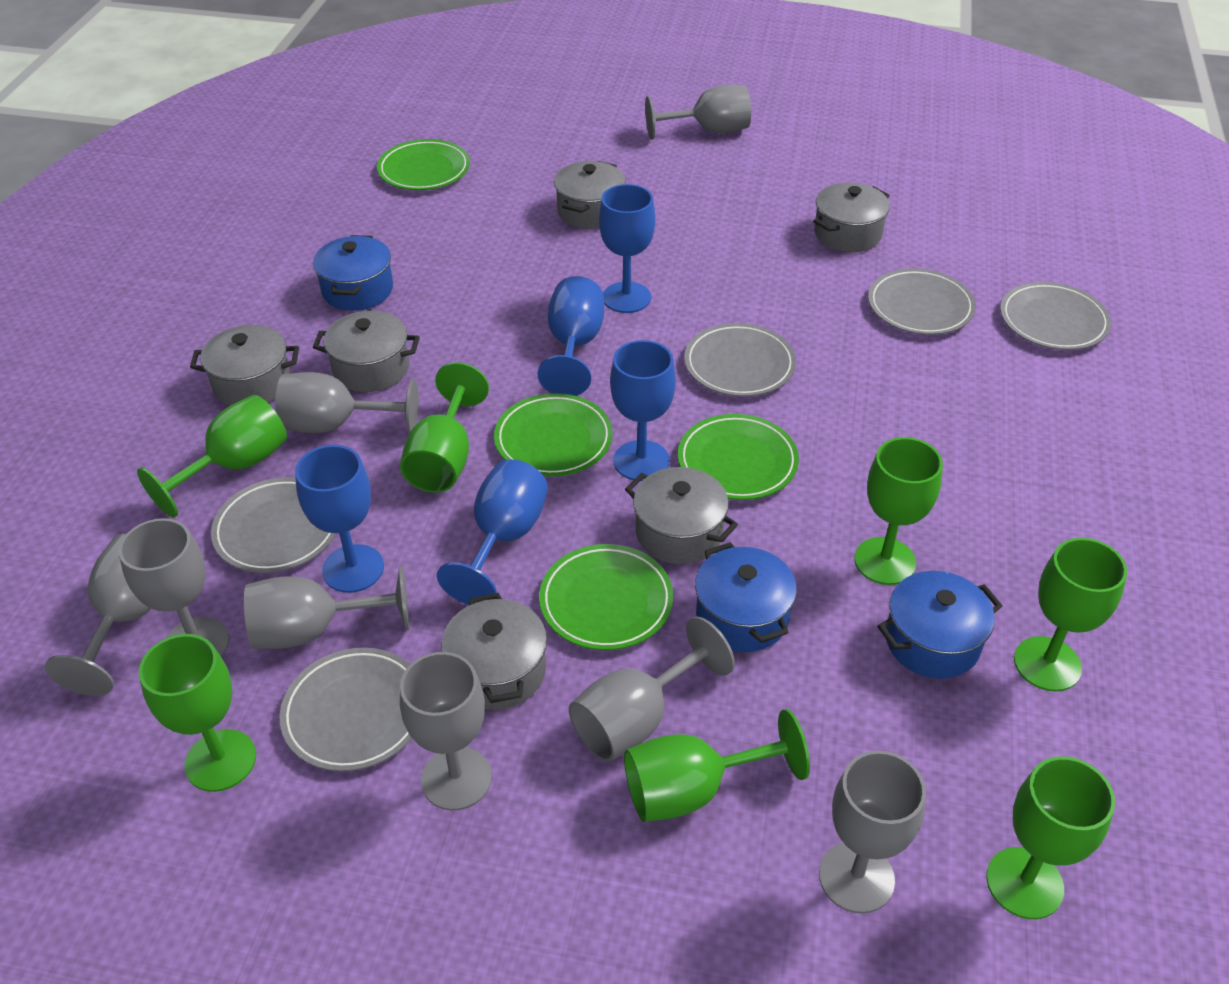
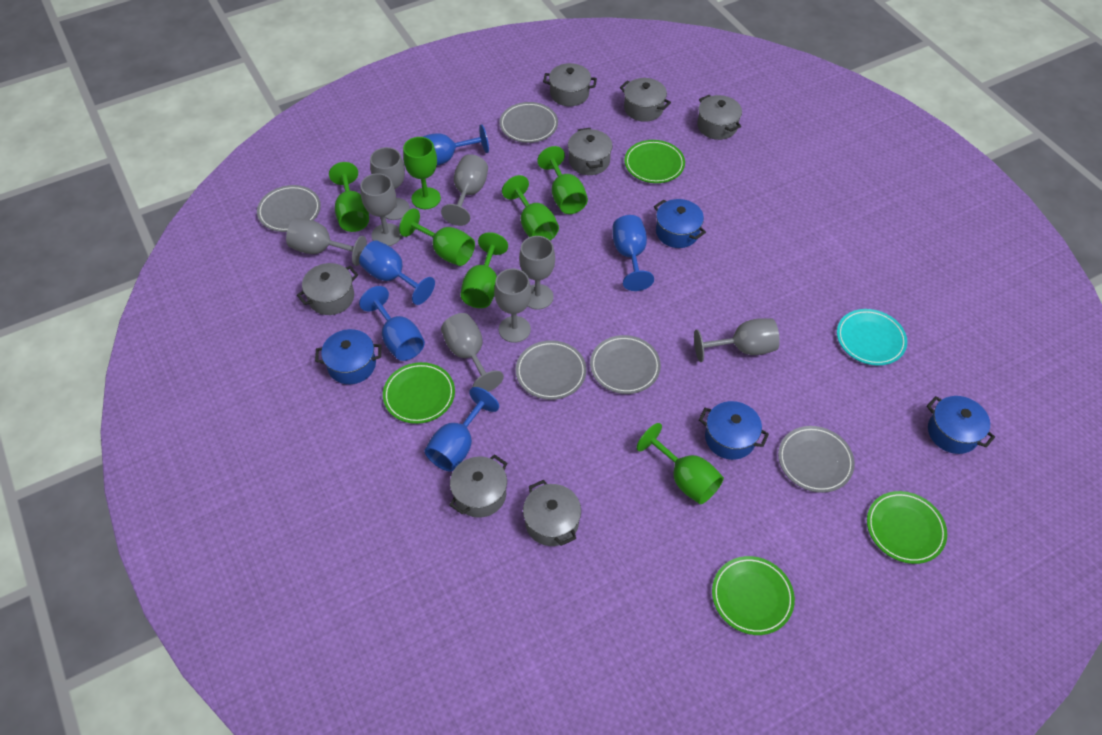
blue pot: [313,235,393,311] [695,542,797,652] [877,571,1003,679] = 3 -> [315,329,381,384] [654,199,706,248] [699,401,769,460] [927,396,995,454] = 4
grey pot: [190,325,299,406] [313,311,420,392] [441,593,547,710] [554,161,626,229] [625,467,738,564] [813,182,890,252] = 6 -> [297,263,358,315] [450,454,507,518] [523,480,581,546] [543,63,597,106] [568,128,613,175] [620,78,671,122] [697,95,742,140] = 7
turquoise plate: none = 0 -> [837,309,907,366] = 1

